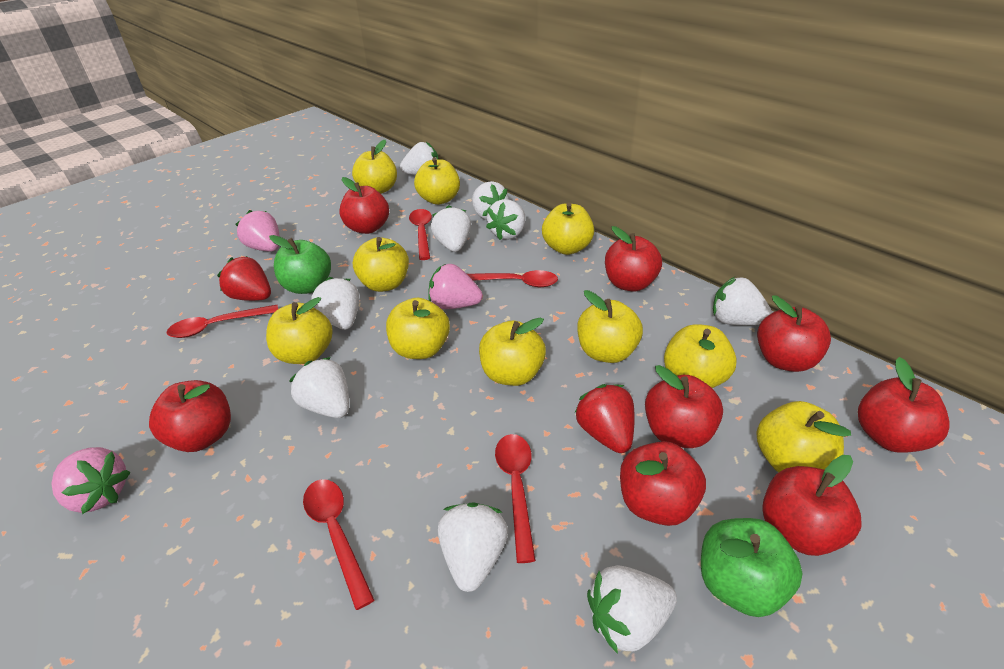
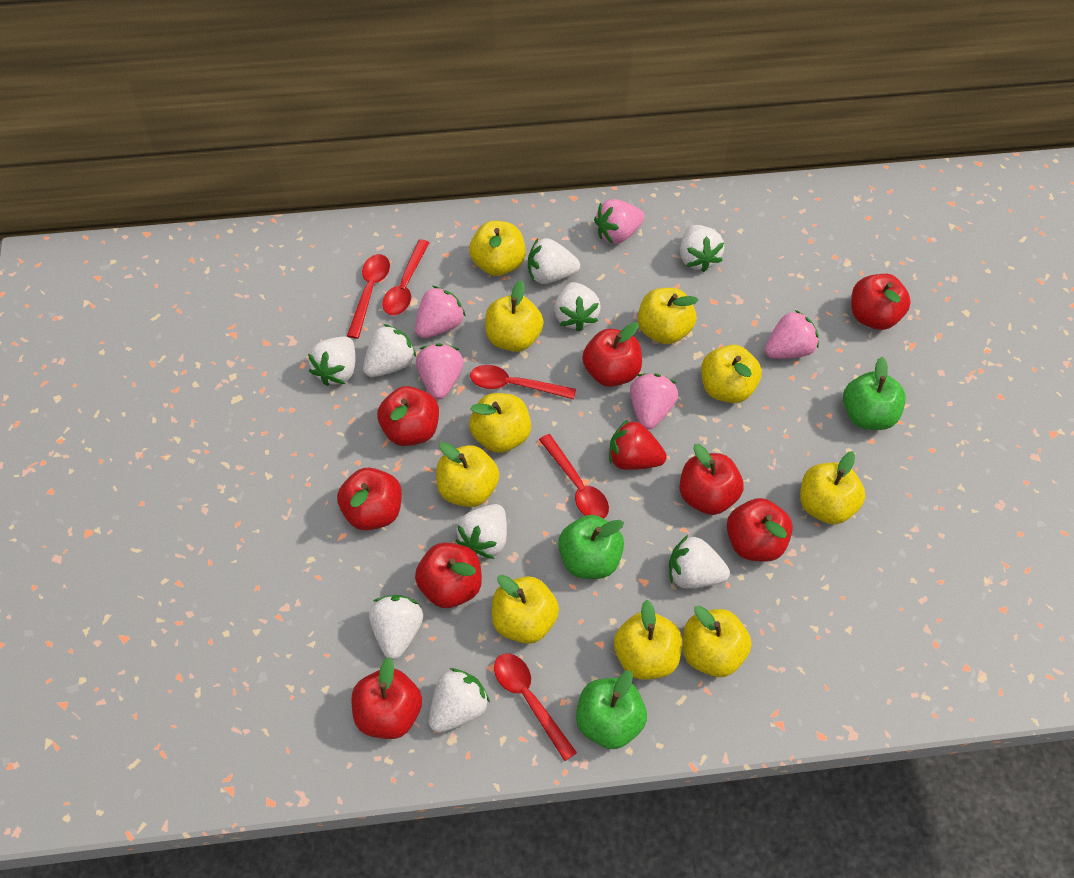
green apple: [269,235,331,294] [701,518,803,617] = 2 -> [558,515,624,579] [576,670,647,749] [843,357,906,430] = 3
pink strawberry: [51,447,131,514] [235,210,280,251] [428,264,483,309] = 3 -> [415,286,466,338] [416,343,464,400] [594,199,645,244] [630,374,678,430] [765,310,819,359] = 5
red strawberry: [217,256,271,301] [574,384,635,453] = 2 -> [609,420,667,470] = 1

